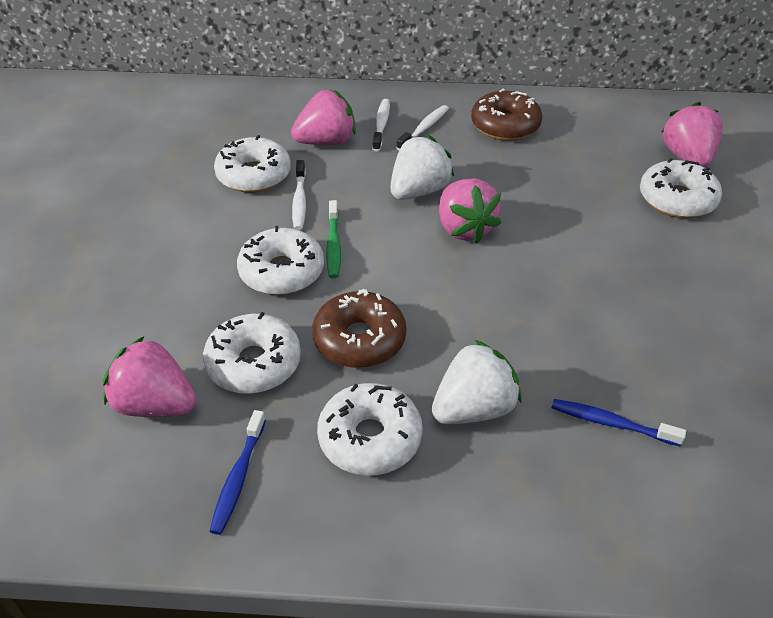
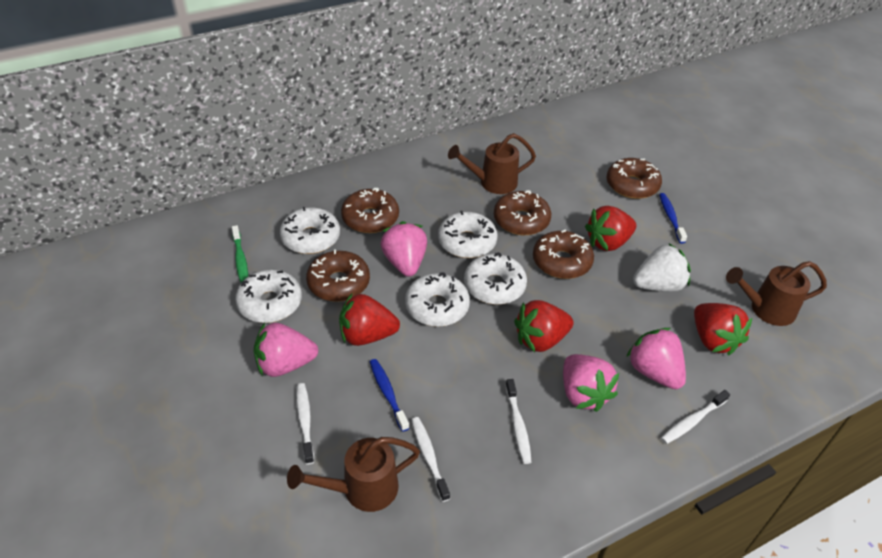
brown donut: [312,289,406,368] [471,89,542,141] = 2 -> [306,249,370,302] [341,188,399,233] [494,190,551,235] [533,230,594,279] [607,158,662,199] = 5
brown watering can: none = 0 -> [287,437,420,512] [448,133,536,194] [726,261,827,326] = 3
red strawberry: none = 0 -> [339,294,400,346] [514,300,574,352] [585,206,636,251] [694,303,752,356] = 4
white strawberry: [390,135,454,200] [432,340,522,424] = 2 -> [633,244,691,292] = 1
white toothbrush: [292,160,306,230] [372,99,390,152] [396,105,449,150] = 3 -> [296,383,314,464] [411,417,450,502] [506,379,532,464] [661,390,730,444] = 4

